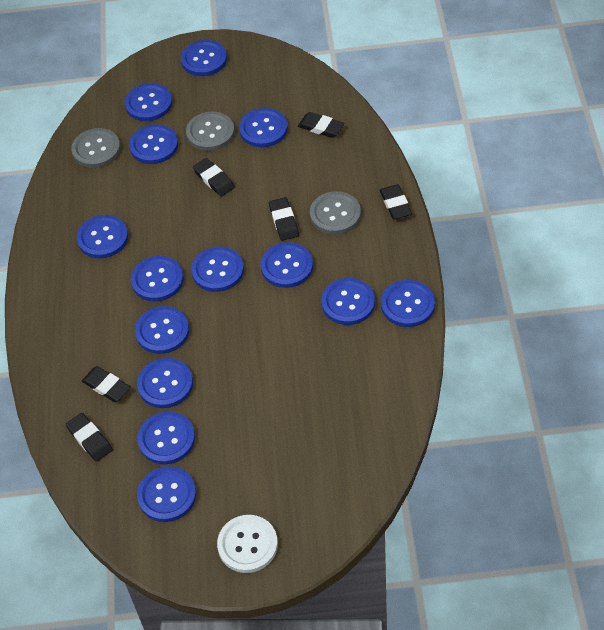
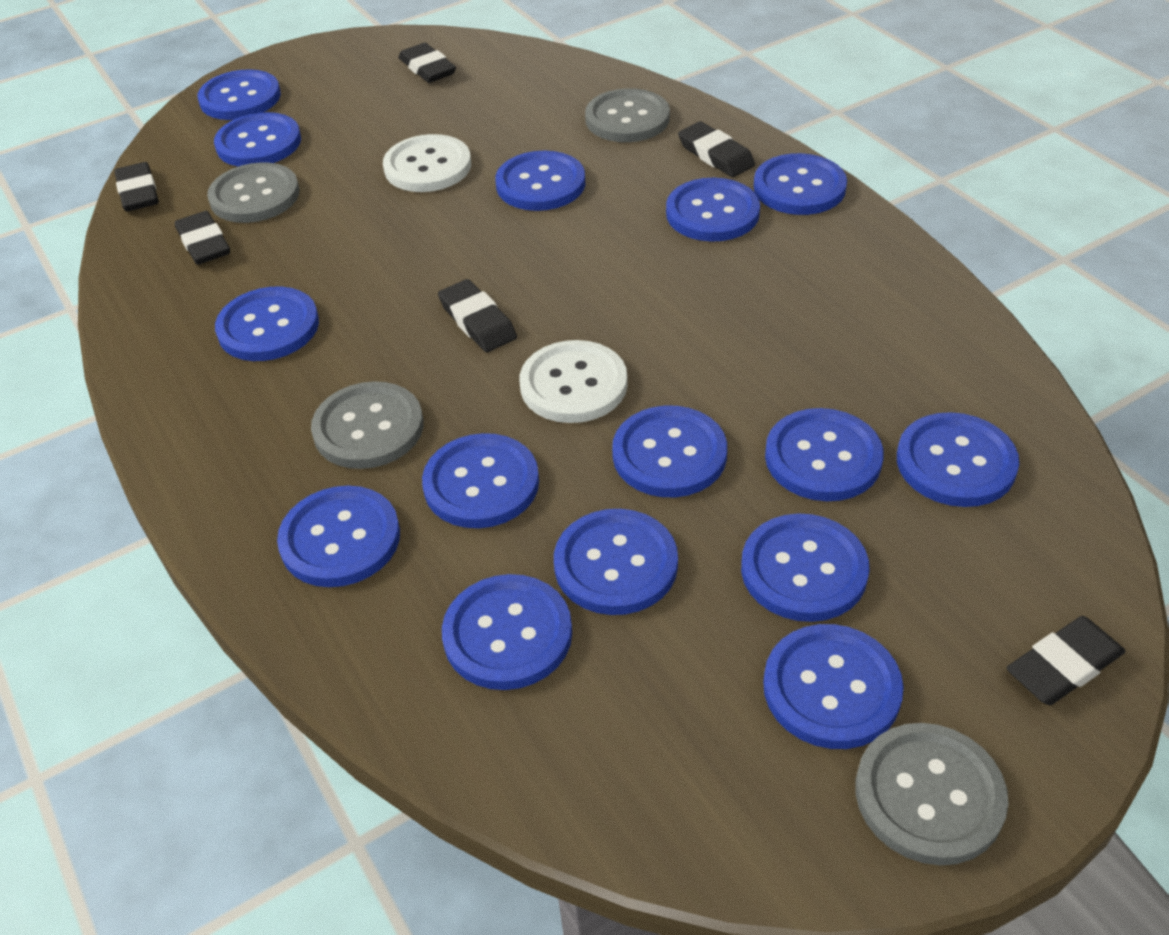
blue button: [77,215,128,259] [125,83,172,121] [129,124,178,164] [131,256,184,301] [135,306,189,354] [137,358,193,408] [137,466,196,522] [138,412,195,464] [181,40,227,76] [191,247,244,292] [239,108,288,147] [261,243,313,288] [321,278,375,325] [381,280,435,327] = 14 -> [198,69,281,120] [214,112,301,167] [215,287,319,361] [277,486,400,587] [422,433,539,528] [442,574,572,690] [495,150,585,211] [554,509,678,615] [612,406,727,497] [666,178,760,242] [741,514,870,622] [754,153,847,215] [763,624,904,749] [765,408,884,501] [897,412,1019,507] = 15
grey button: [71,128,120,168] [186,112,235,151] [310,191,361,234] = 3 -> [207,162,300,223] [311,381,423,469] [585,88,670,142] [855,723,1009,865] = 4
white button: [217,515,278,573] = 1 -> [383,134,471,192] [520,340,628,423] = 2

